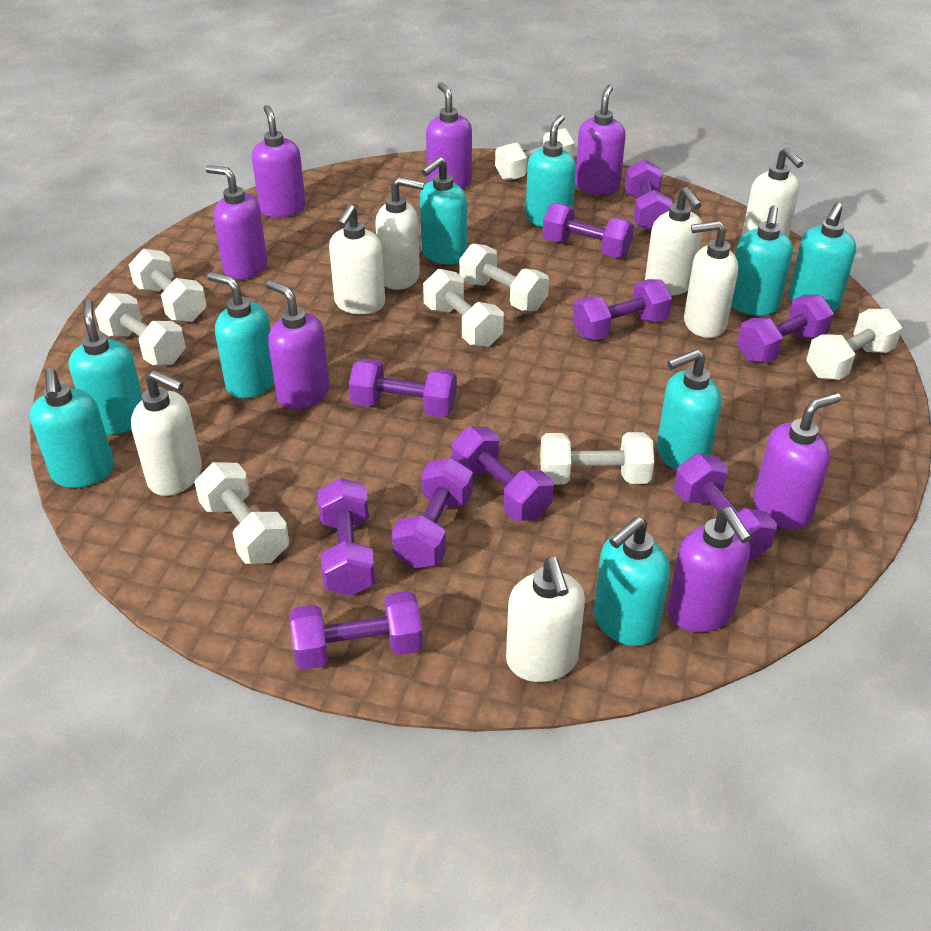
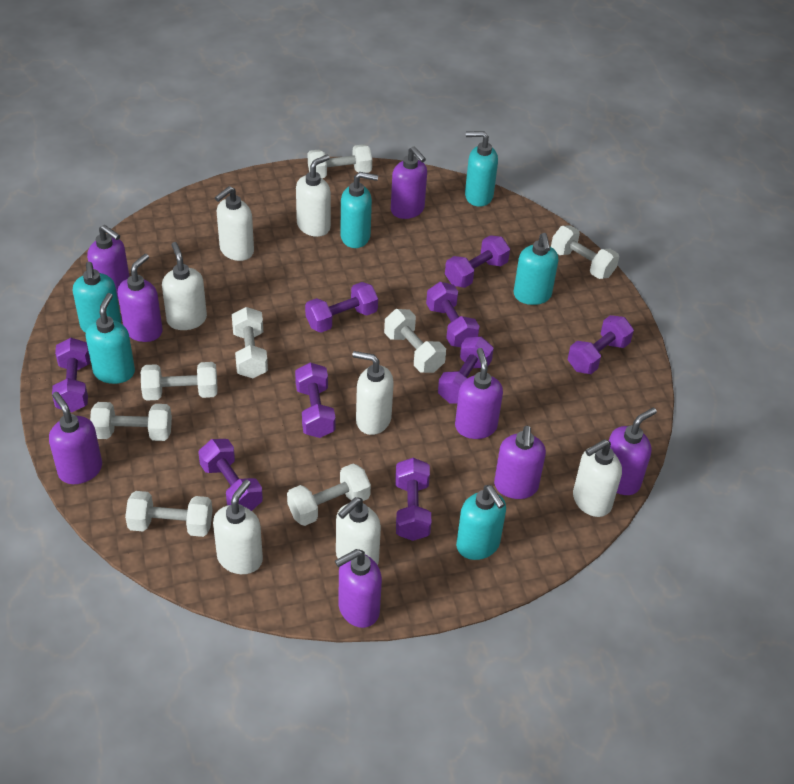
purple dumbbell: [290,591,423,670] [317,478,375,596] [349,358,457,417] [392,457,473,568] [451,426,554,521] [543,203,634,258] [573,279,672,340] [625,159,673,232] [674,453,777,561] [737,295,834,363] = 10 -> [52,338,90,412] [198,439,263,511] [295,362,335,438] [305,282,378,333] [395,458,431,541] [426,282,479,347] [438,337,494,404] [445,235,510,288] [568,315,634,374] = 9
purple soap dispenser: [205,165,267,280] [252,105,306,218] [266,280,330,409] [426,82,472,189] [575,85,626,195] [667,507,752,632] [753,393,841,530] = 7 -> [49,392,102,484] [87,225,129,298] [118,254,163,342] [335,549,382,628] [391,146,427,219] [455,348,503,439] [494,426,546,499] [609,408,657,495] = 8
turquoise soap dispenser: [30,368,114,488] [69,299,142,435] [208,272,274,399] [420,157,467,264] [526,114,576,227] [594,517,670,646] [657,349,721,471] [731,205,793,315] [788,203,856,312] = 9 -> [73,262,121,333] [86,293,135,384] [340,172,378,248] [456,485,506,560] [465,131,498,207] [514,233,558,305] = 6

